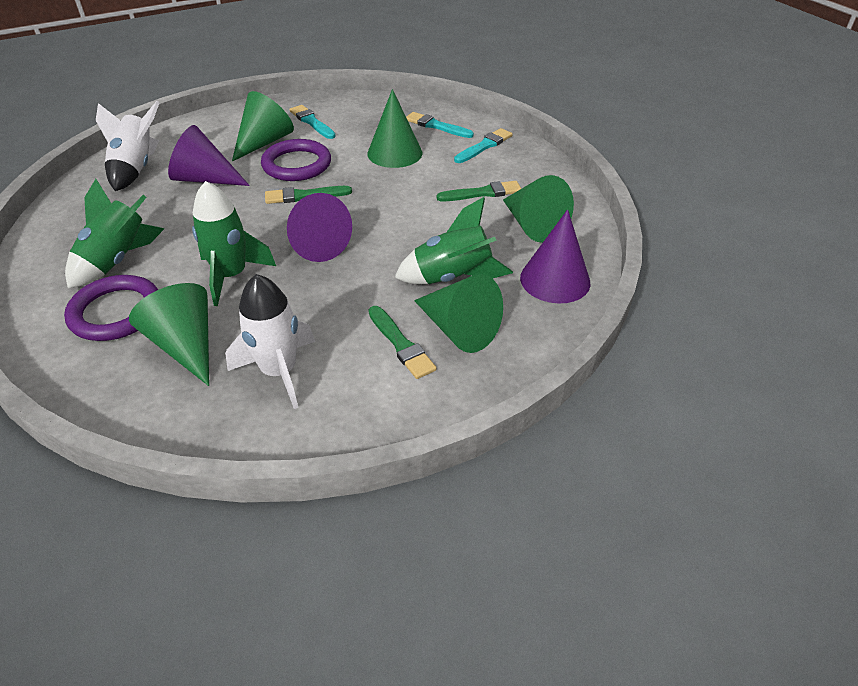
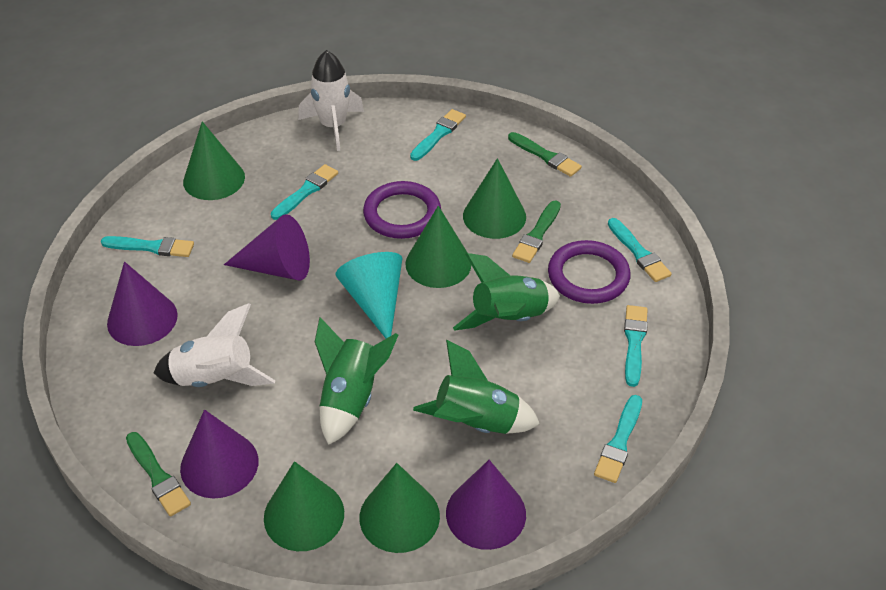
purple cone: [168,125,250,186] [287,193,352,262] [520,209,590,304] = 3 -> [107,262,178,346] [180,409,258,498] [224,214,310,281] [446,460,526,550] = 4
turquoise brush: [289,105,336,139] [406,112,474,138] [454,128,513,163] = 3 -> [101,236,194,257] [271,164,338,220] [410,109,466,161] [594,395,642,483] [608,218,672,282] [624,305,648,387] = 6
turquoise cone: none = 0 -> [336,252,403,339] = 1

